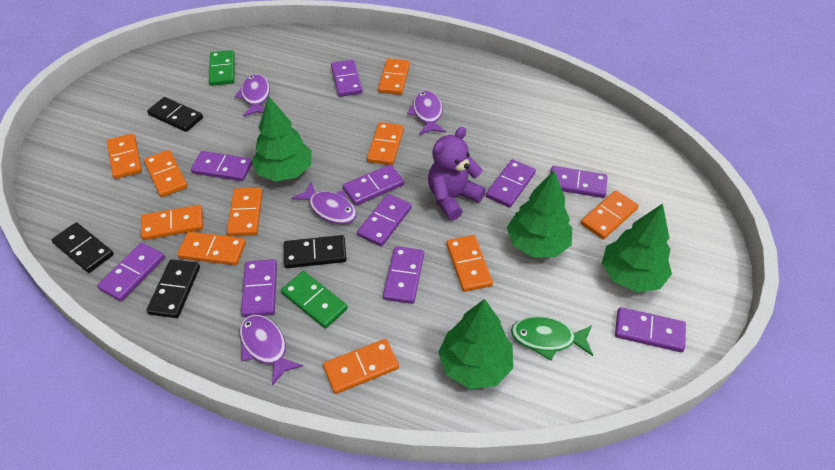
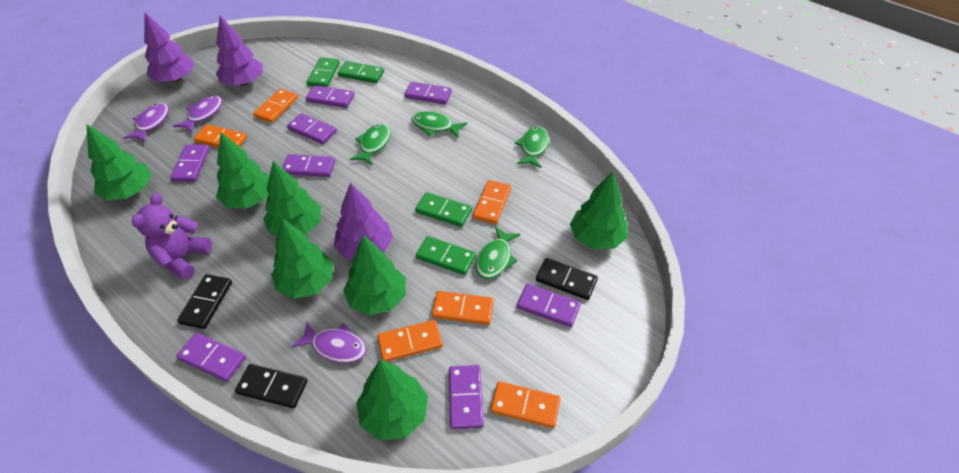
black domino: [52,222,114,273] [146,260,200,318] [147,97,203,132] [284,235,347,268] = 4 -> [177,274,232,329] [235,364,308,408] [536,258,598,300] = 3
green domino: [209,50,235,86] [281,271,348,329] = 2 -> [307,57,340,87] [338,61,384,83] [415,192,472,227] [416,236,476,275] = 4
green fish: [511,317,593,361] = 1 -> [350,124,391,165] [412,111,467,137] [476,226,520,279] [515,126,549,168] = 4
green tree: [252,96,312,181] [438,299,513,389] [507,171,572,257] [602,203,672,292] = 4 -> [87,124,152,201] [216,132,270,209] [263,161,321,236] [271,218,334,299] [343,235,406,315] [356,359,428,440] [570,171,628,249] = 7
orange domino: [107,133,142,179] [141,205,203,240] [144,150,188,197] [177,232,246,265] [227,188,263,236] [323,339,399,394] [367,122,404,165] [378,58,410,95] [446,235,493,292] [581,190,639,239] = 10 -> [194,124,247,148] [253,89,298,123] [377,320,443,362] [432,291,494,325] [473,180,511,224] [490,381,561,428] = 6
purple domino: [97,243,165,301] [191,151,252,181] [241,259,277,317] [331,60,363,97] [343,164,404,206] [357,194,412,246] [383,246,424,304] [486,159,536,208] [550,166,607,198] [615,307,686,352] = 10 -> [170,144,210,182] [176,333,246,382] [282,154,335,177] [287,113,337,144] [306,85,354,108] [404,82,452,104] [449,365,484,429] [517,284,581,327] = 8
purple fish: [235,74,270,117] [239,315,303,386] [291,181,357,224] [407,91,446,135] = 4 -> [123,103,169,142] [173,96,222,133] [291,322,367,363] = 3
purple tree: none = 0 -> [144,12,195,82] [216,16,263,86] [334,182,393,260] = 3

